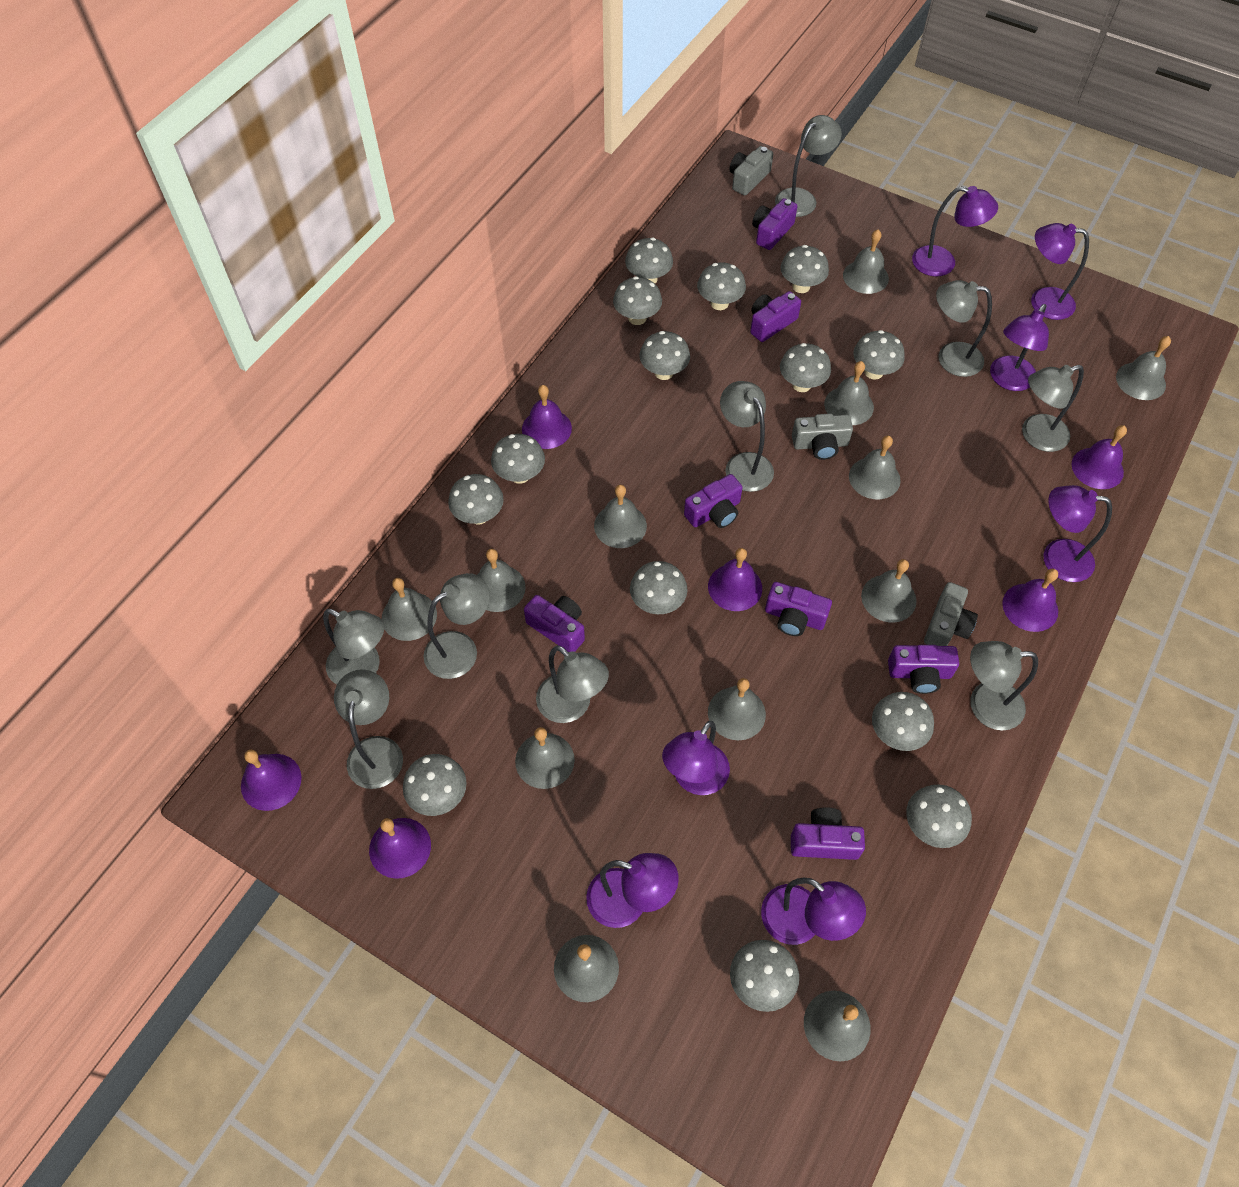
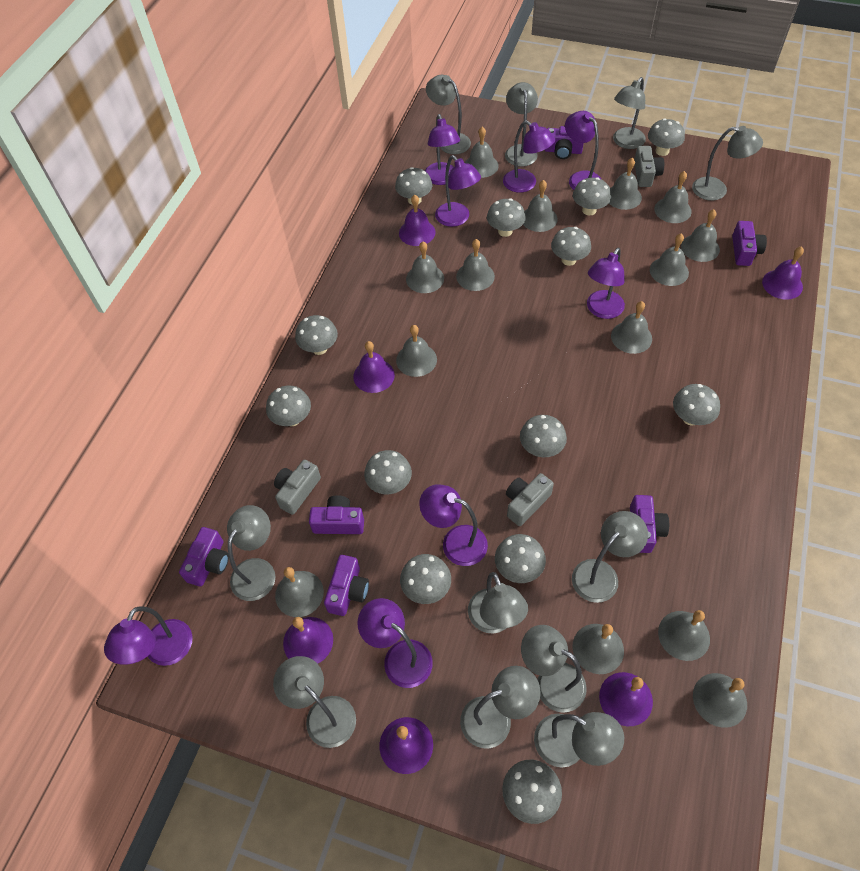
grey bell: [382,578,437,641] [477,549,526,612] [515,727,575,789] [554,935,619,1002] [594,485,647,548] [708,678,766,740] [804,991,871,1062] [824,361,874,425] [843,230,889,294] [849,435,901,499] [861,559,916,622] [1116,336,1171,400] = 12 -> [275,567,324,617] [396,325,437,377] [406,242,444,293] [456,239,495,291] [465,127,499,178] [523,180,558,232] [572,624,624,674] [609,158,642,210] [611,301,652,354] [650,234,689,286] [654,171,692,223] [658,610,710,661] [681,209,720,262] [693,673,747,728] = 14
grey lamp: [323,609,384,685] [334,669,403,789] [424,573,490,679] [536,645,609,723] [720,381,774,492] [775,115,842,217] [936,280,992,377] [970,641,1038,730] [1022,365,1084,452] = 9 -> [227,505,276,601] [273,656,356,748] [426,75,471,154] [460,666,541,749] [468,572,528,633] [505,82,538,167] [521,625,587,713] [534,712,624,768] [572,511,648,603] [613,77,646,149] [692,126,763,201] = 11
grey mushroom: [403,754,467,816] [448,474,504,524] [491,434,545,484] [613,276,662,325] [625,238,673,283] [630,561,688,614] [639,331,690,380] [697,262,746,310] [730,940,799,1012] [780,245,829,293] [780,343,831,392] [853,330,905,380] [872,692,934,751] [906,785,972,848] = 14 -> [266,386,311,426] [295,315,338,355] [364,450,412,494] [395,167,432,205] [400,554,451,604] [487,198,526,237] [495,534,546,583] [502,760,562,824] [520,415,567,457] [551,227,591,266] [573,177,611,215] [648,118,685,156] [673,384,720,426] = 13
purple camera: [524,595,585,652] [684,474,743,528] [750,291,801,342] [752,198,798,250] [765,582,832,636] [791,807,865,860] [888,645,959,694] = 7 -> [179,527,229,586] [309,495,364,534] [324,555,369,616] [544,126,584,159] [630,495,669,553] [732,221,767,266] = 6
purple lamp: [586,853,679,928] [662,721,730,795] [761,878,866,945] [912,186,998,277] [990,304,1049,391] [1031,223,1089,320] [1043,485,1112,582] = 7 -> [104,606,193,666] [357,598,433,688] [419,484,488,566] [425,114,460,185] [435,155,481,227] [503,120,555,193] [565,111,602,190] [587,248,625,319] = 8

